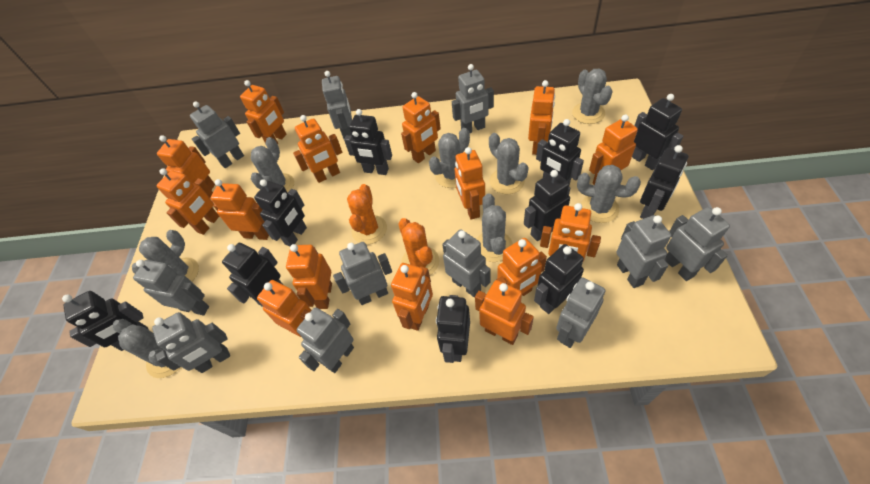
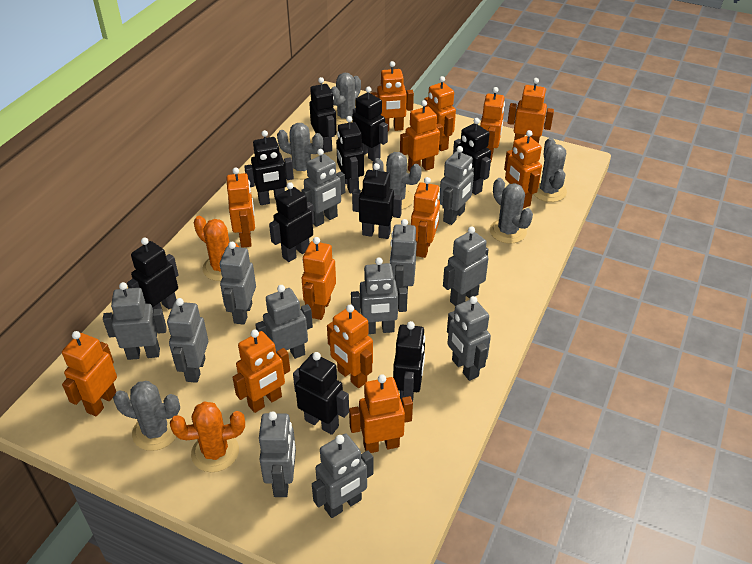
grey cactus: [113,319,181,378] [132,230,199,282] [251,137,294,193] [429,128,470,188] [477,193,513,262] [489,133,529,194] [572,68,613,124] [577,165,641,223] = 8 -> [113,381,180,451] [277,123,323,179] [331,73,361,125] [372,152,422,209] [490,178,533,244] [533,138,567,202] = 6
grey robot: [133,260,209,316] [152,312,230,373] [190,101,244,168] [296,307,354,373] [322,71,352,139] [333,242,392,305] [442,229,491,297] [452,64,494,133] [556,278,605,348] [616,215,671,288] [664,207,730,281] = 11 -> [103,282,167,360] [167,298,208,383] [220,242,256,325] [255,285,313,359] [259,411,296,497] [301,149,345,227] [312,434,373,518] [351,257,408,334] [390,219,417,296] [439,146,474,225] [443,226,489,306] [447,296,491,381] = 12
orange robot: [157,135,215,190] [157,168,219,235] [211,179,269,240] [240,80,287,144] [257,280,311,337] [286,244,332,309] [293,115,342,183] [391,263,433,331] [401,92,441,163] [455,147,485,220] [475,280,534,345] [497,238,547,296] [528,80,555,155] [540,203,601,261] [589,115,638,185] = 15 -> [62,331,117,417] [227,167,255,248] [233,329,290,413] [302,237,336,320] [327,305,373,388] [349,374,413,453] [371,61,414,131] [400,100,443,172] [411,177,440,258] [424,76,456,151] [480,87,505,161] [504,130,542,208] [507,78,554,143] = 13

